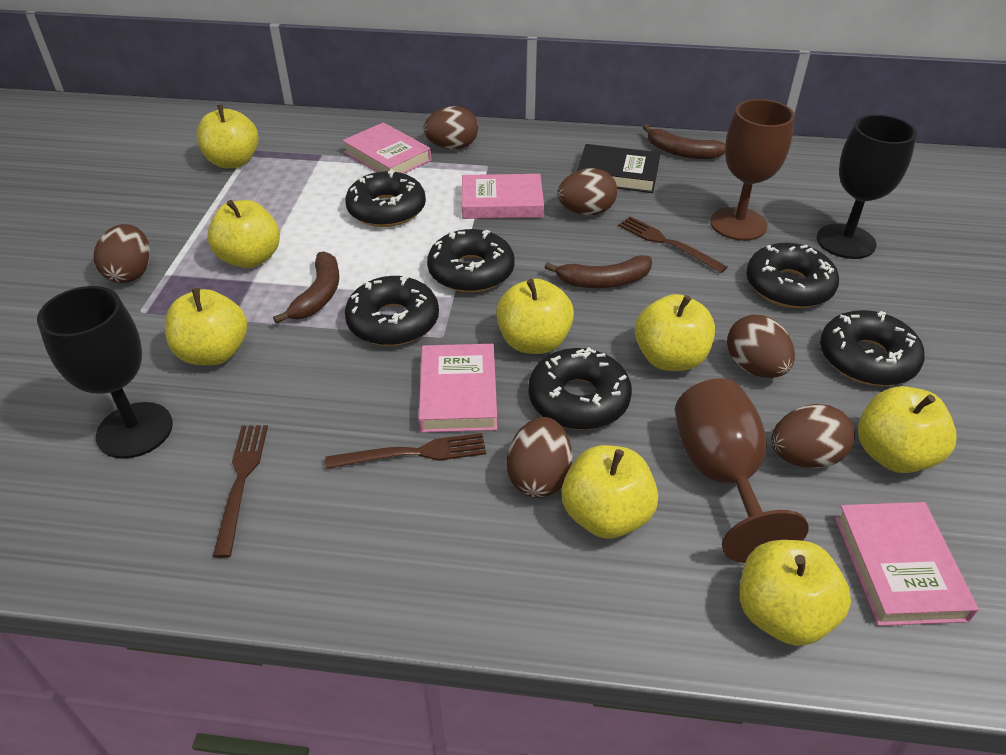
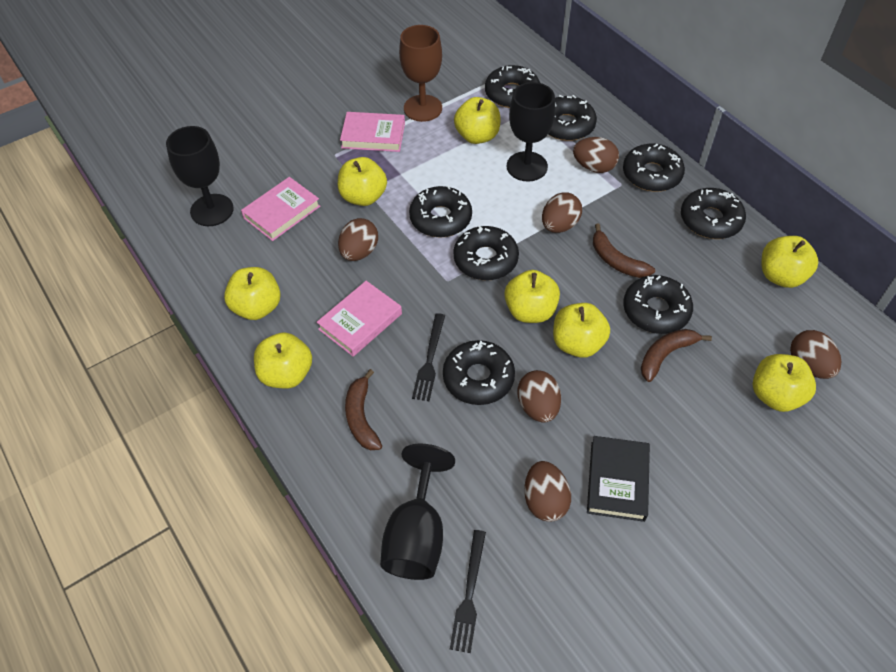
black donut: [345,170,426,227] [345,275,439,346] [427,229,515,293] [528,347,632,430] [746,243,839,308] [820,310,925,386] = 6 -> [409,185,472,238] [443,340,515,405] [453,226,519,280] [485,65,540,108] [548,95,597,141] [623,144,685,192] [623,275,693,334] [681,188,746,239] = 8
black fork: none = 0 -> [412,313,445,401] [450,530,486,653] = 2
black goblet: [37,286,173,459] [816,115,917,259] = 2 -> [166,126,234,226] [380,444,455,580] [507,82,555,182] = 3
brown fork: [213,425,268,558] [325,433,486,469] [618,216,727,273] = 3 -> none = 0
brown goblet: [675,378,809,563] [710,99,795,241] = 2 -> [399,25,442,122] = 1
pink book: [342,122,431,174] [419,344,497,433] [462,174,544,219] [835,502,979,626] = 4 -> [241,177,320,241] [317,281,402,357] [340,112,405,152] = 3

